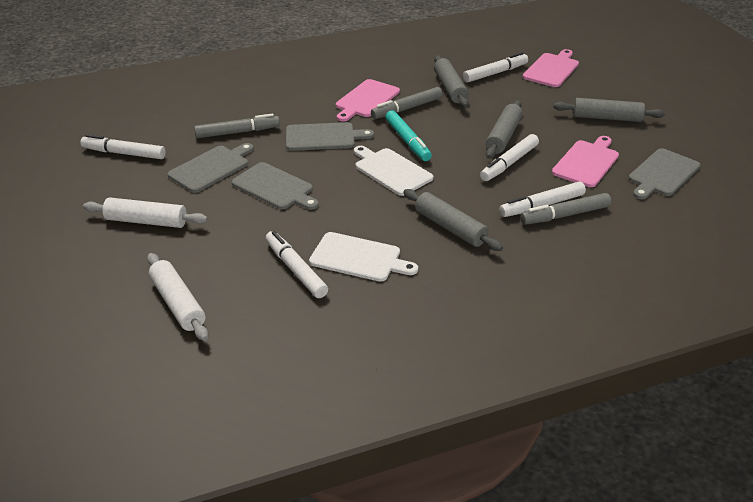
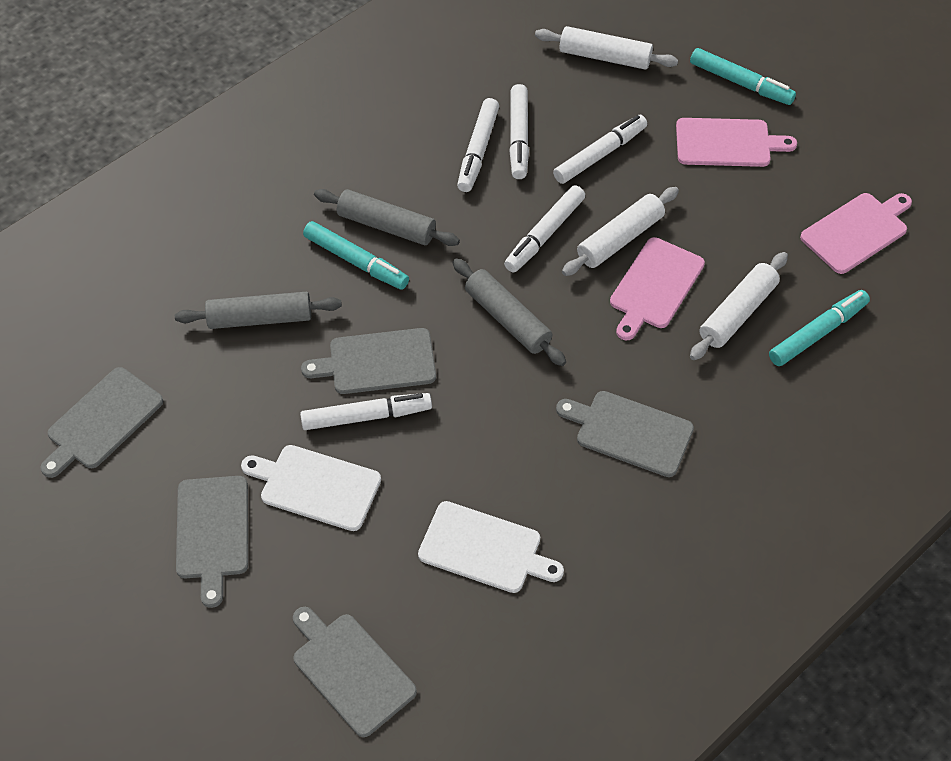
grey cutting board: [168,143,254,193] [232,162,319,210] [286,122,374,151] [628,148,700,199] = 4 -> [40,367,163,478] [176,476,248,608] [293,607,417,737] [301,328,436,394] [556,391,694,477] = 5
grey marker: [194,114,280,138] [371,87,443,119] [520,193,611,225] = 3 -> none = 0
grey rolling pin: [403,189,503,251] [434,55,468,107] [486,100,523,159] [553,98,665,122] = 4 -> [175,292,342,329] [314,189,460,246] [453,258,566,366] = 3
turquoise marker: [385,110,432,161] = 1 -> [303,221,409,290] [690,48,796,105] [769,290,870,366] = 3
white rolling pin: [83,197,208,228] [147,253,208,341] = 2 -> [535,26,678,70] [562,187,679,276] [690,252,788,360] = 3

